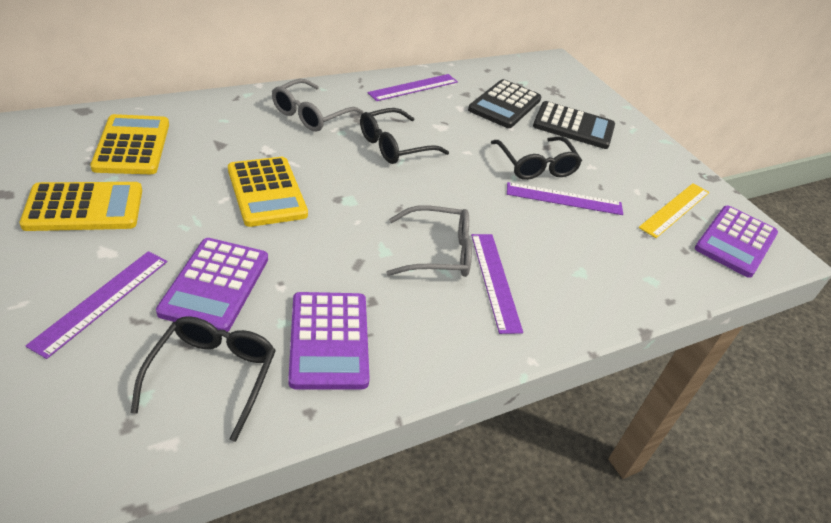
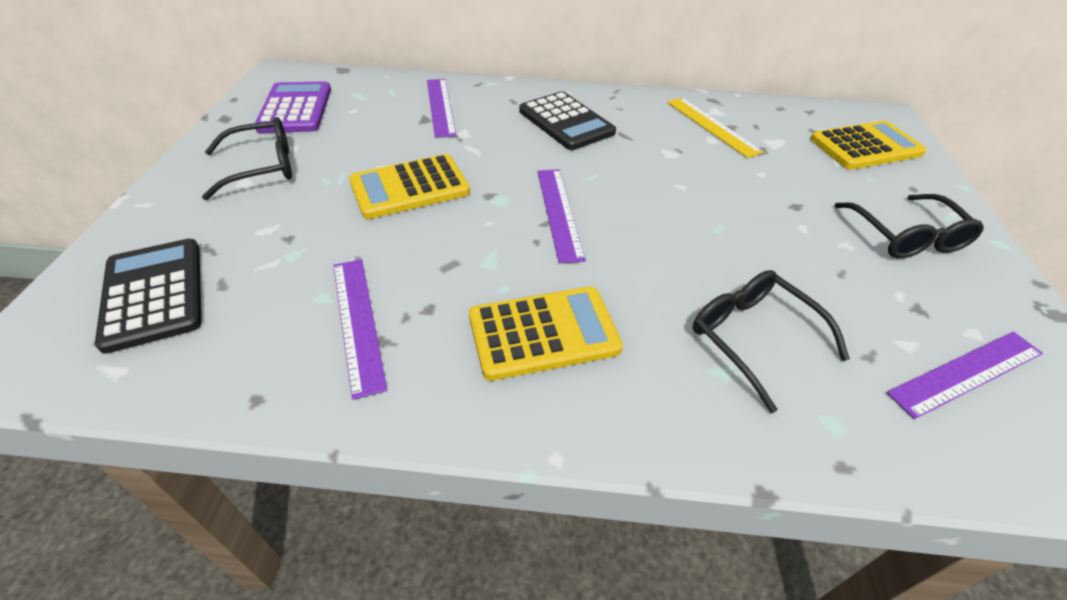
grey glasses: [272,79,363,131] [386,205,472,277] = 2 -> none = 0
purple calculator: [156,238,268,332] [288,292,370,389] [695,206,778,278] = 3 -> [255,81,331,133] = 1

